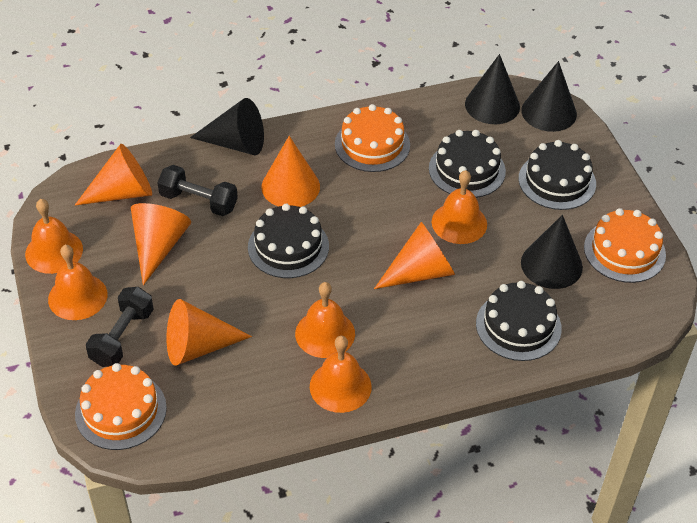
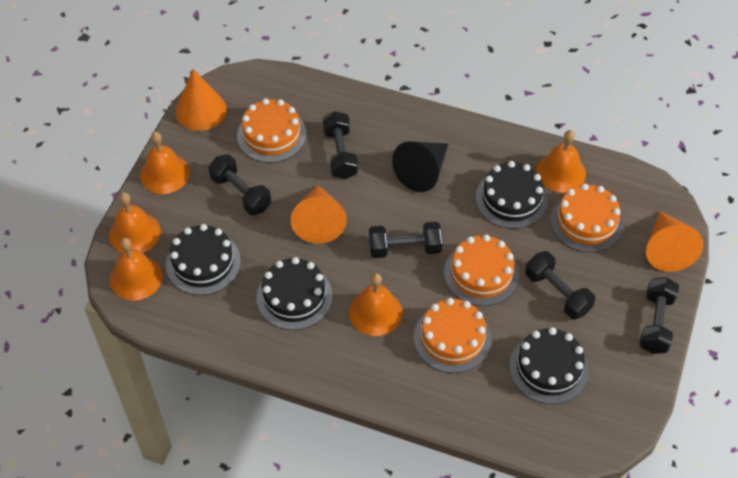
black cone: [190,98,264,155] [465,54,520,124] [521,61,577,132] [521,215,583,289] = 4 -> [392,141,448,192] = 1
black dumbbell: [86,287,154,367] [157,165,238,216] = 2 -> [208,154,271,215] [323,111,358,179] [369,222,443,258] [525,251,595,320] [639,277,679,354] = 5
orange cake: [75,363,167,450] [335,104,410,172] [584,208,666,283] = 3 -> [237,98,306,163] [414,298,492,373] [444,234,519,306] [550,183,624,253] = 4
orange cone: [75,144,152,205] [131,203,191,285] [166,299,252,366] [261,136,320,207] [374,222,455,289] = 5 -> [175,69,227,131] [291,185,347,244] [646,211,703,272] = 3

